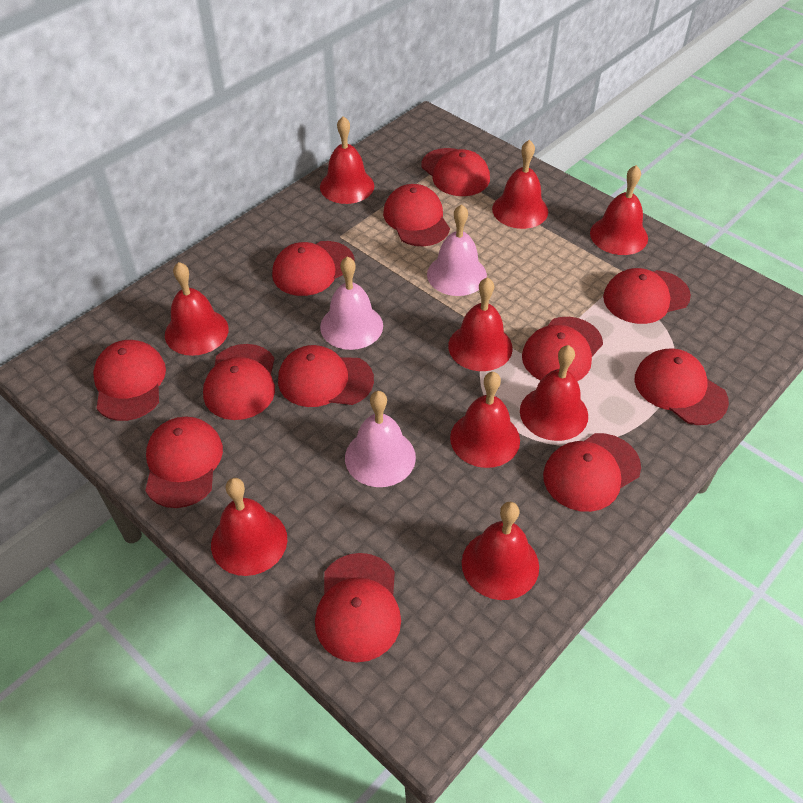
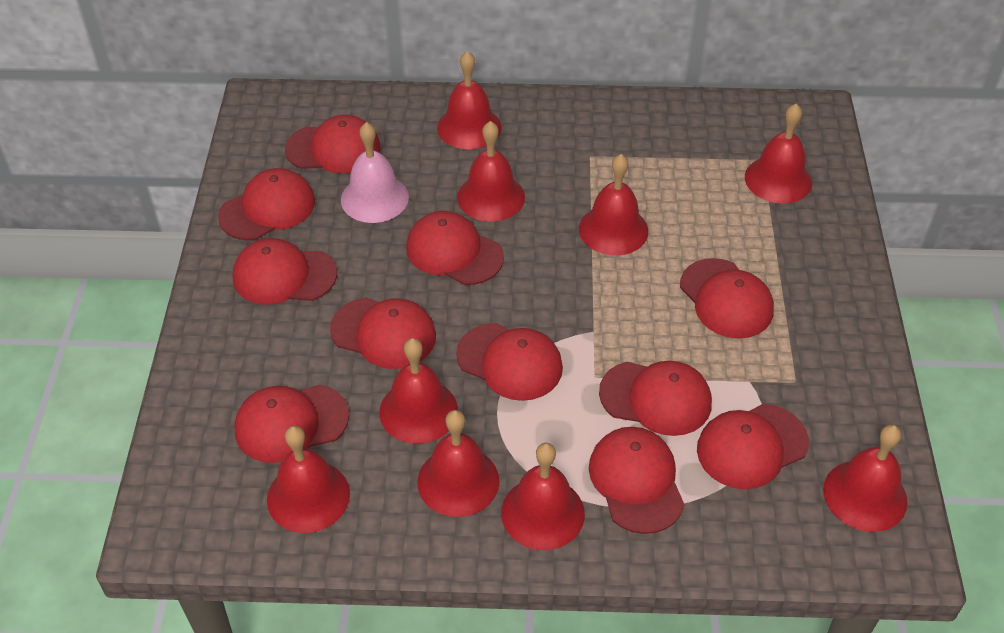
pink bell: [320,256,383,350] [345,391,416,487] [427,204,487,296] = 3 -> [341,122,409,223] = 1
red cap: [93,340,166,421] [145,417,223,508] [203,344,275,420] [272,241,355,296] [278,345,374,407] [315,553,401,663] [383,184,450,246] [421,148,490,196] [522,317,603,381] [543,433,641,512] [603,268,691,324] [635,348,729,425] = 12 -> [218,168,315,240] [233,238,337,305] [234,384,349,463] [285,115,381,173] [330,297,436,369] [406,211,504,285] [456,323,563,401] [589,427,685,534] [599,361,712,436] [680,258,774,338] [697,404,809,489] = 11

